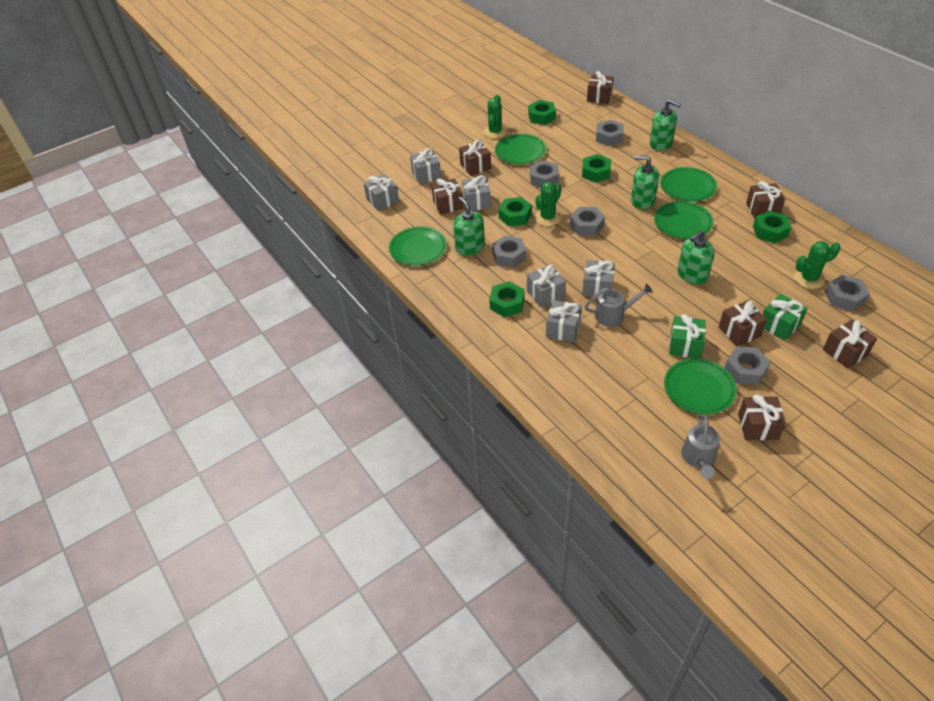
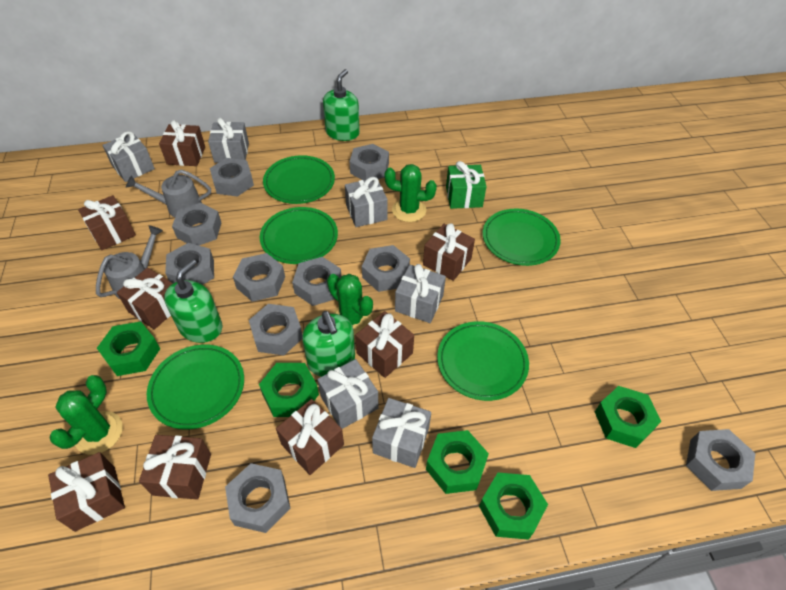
brown gift: [431,178,463,215] [459,139,491,176] [587,71,613,104] [719,301,767,346] [738,394,786,440] [746,181,785,219] [823,320,877,369] = 7 -> [48,452,125,532] [78,195,136,250] [117,268,173,330] [139,435,211,500] [159,120,205,166] [276,399,344,475] [355,311,414,378] [423,223,475,281] = 8
green gift: [669,314,706,359] [763,294,808,341] = 2 -> [446,161,487,209] = 1
green soap dispenser: [453,197,485,256] [631,155,659,210] [650,100,681,151] [678,230,714,285] = 4 -> [164,259,222,343] [302,311,355,377] [323,69,360,141] = 3
grey nut: [492,236,526,268] [530,160,559,188] [570,207,605,236] [596,120,624,146] [725,347,770,385] [825,275,870,311] = 6 -> [165,243,214,285] [172,203,221,245] [210,158,254,197] [225,463,290,533] [233,253,285,302] [249,304,303,355] [292,257,341,306] [350,144,389,180] [362,245,410,292] [686,429,755,491] = 10

